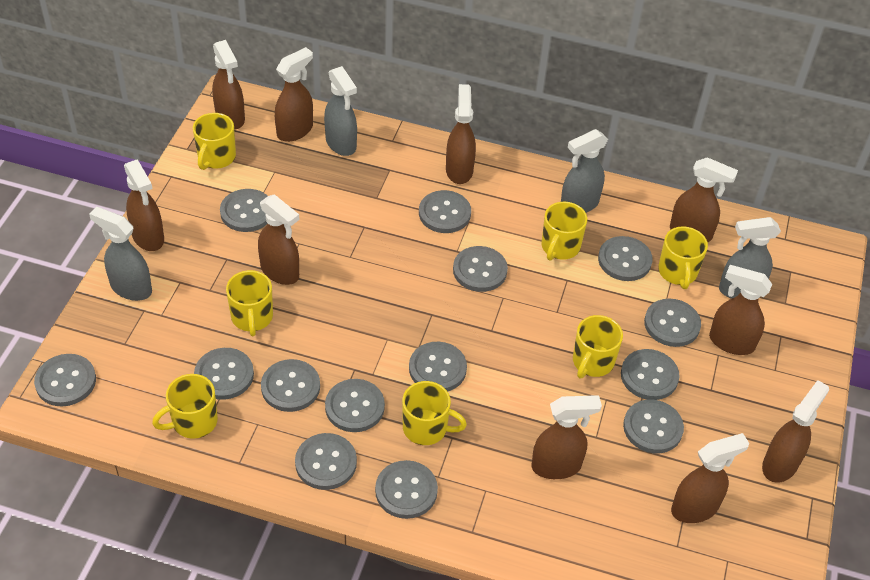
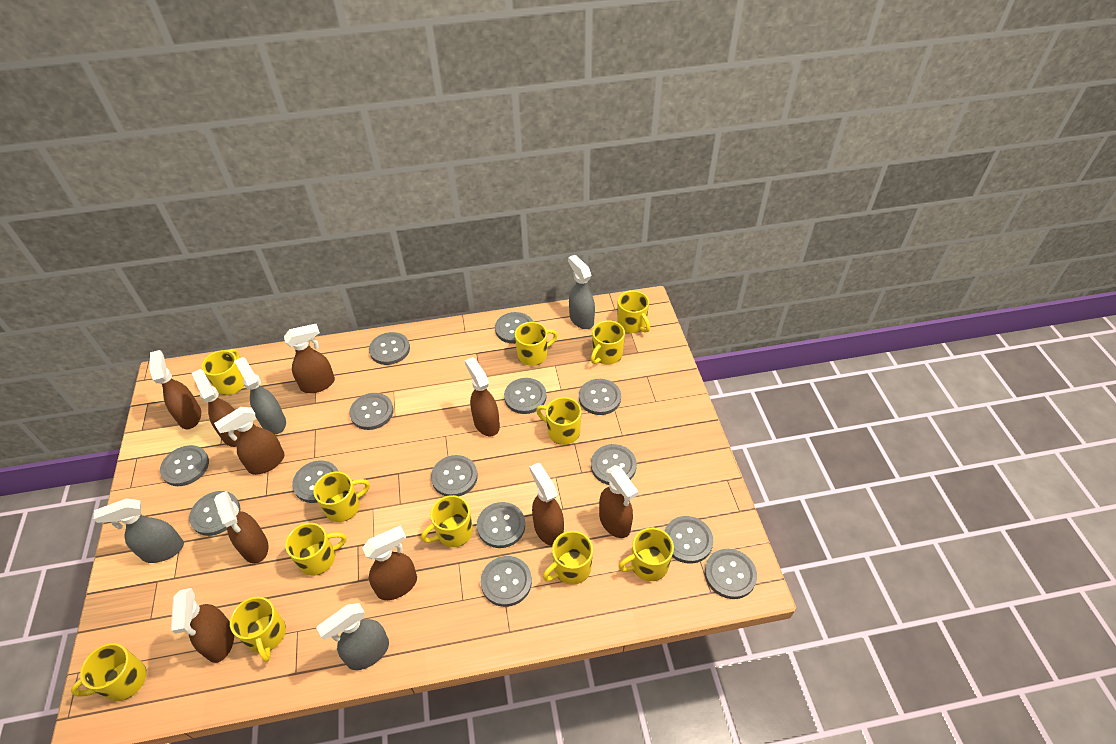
yellow mug: [152,374,218,439] [193,113,236,170] [226,270,273,336] [402,381,467,445] [541,202,587,261] [573,315,623,378] [658,226,708,289] = 7 -> [71,643,146,701] [201,349,244,395] [230,597,286,662] [285,523,347,576] [313,472,370,522] [421,495,473,547] [515,322,557,366] [536,397,581,445] [543,531,593,585] [591,320,625,365] [617,290,650,333] [619,528,674,581] = 12

